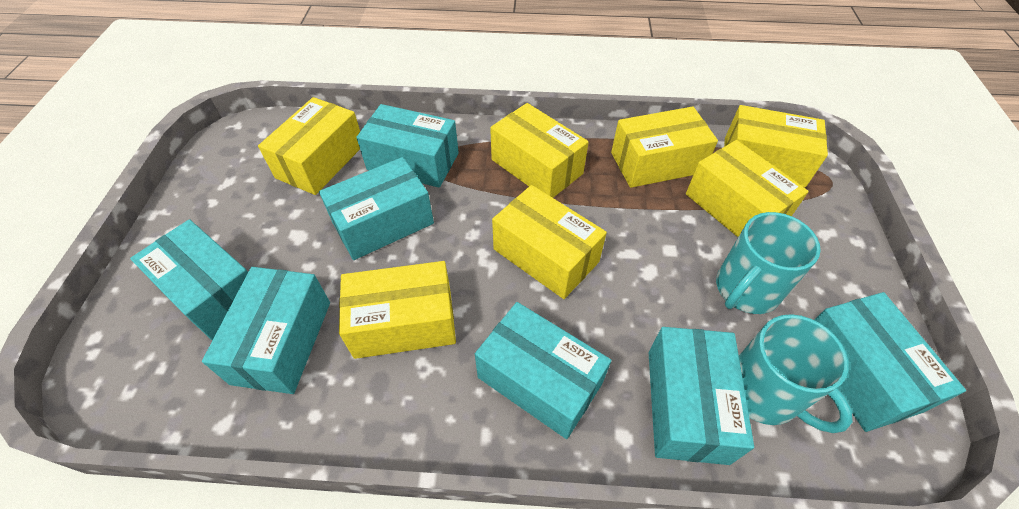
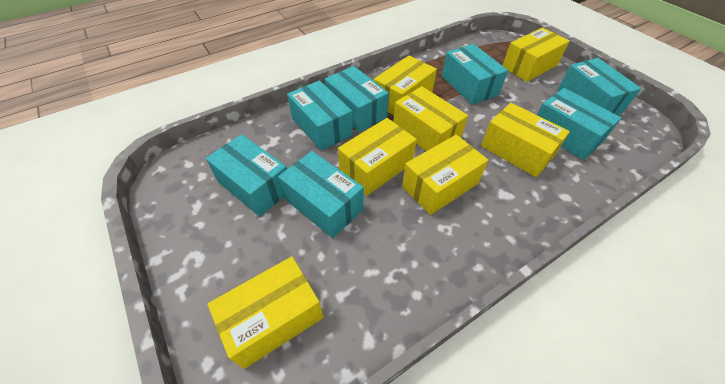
turquoise mug: [716,212,821,314] [739,314,853,433] = 2 -> none = 0

